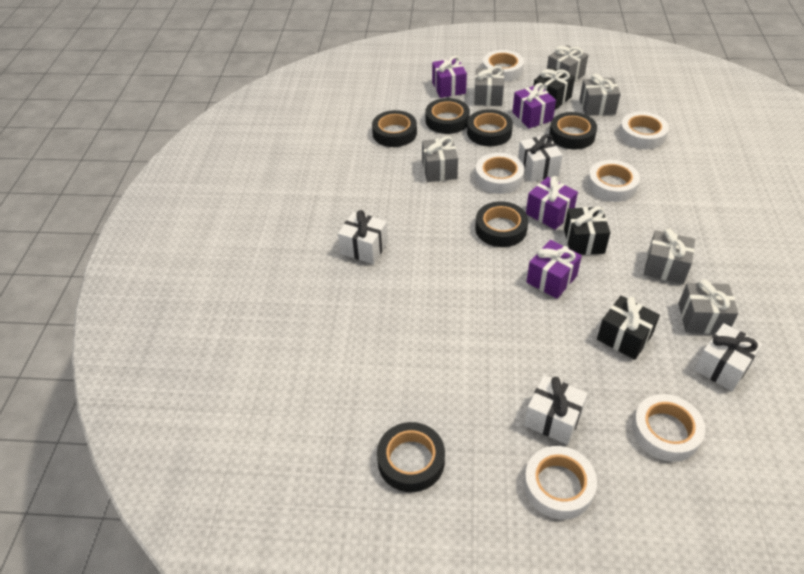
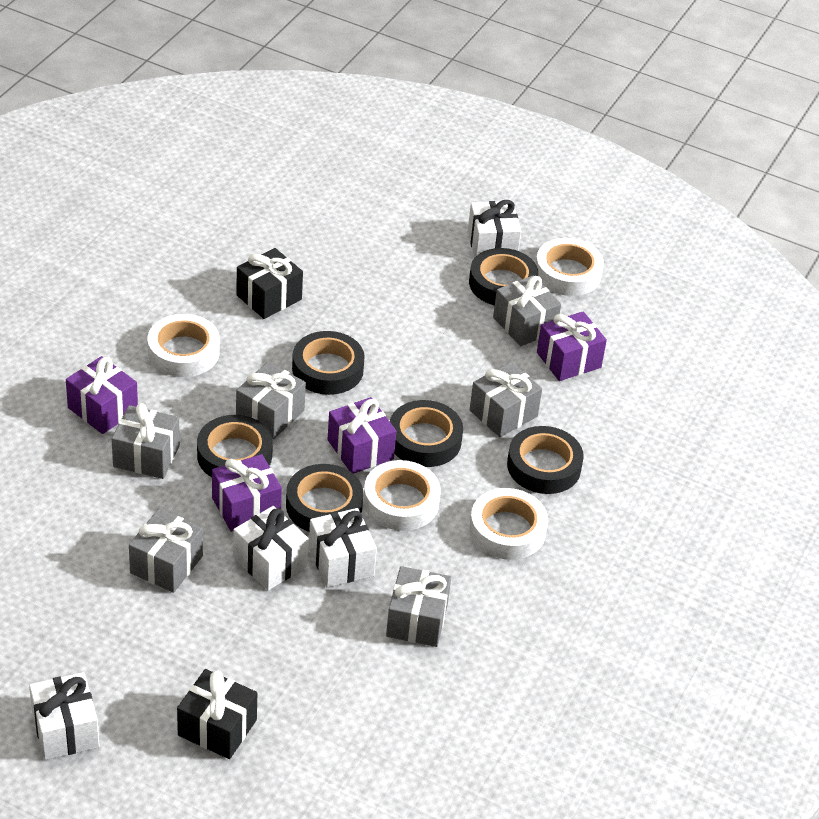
black gift: [534,67,575,110] [564,206,610,255] [597,296,660,360] = 3 -> [177,669,257,759] [236,248,303,319] = 2
white tape: [475,153,525,194] [482,50,524,82] [524,446,597,519] [587,160,640,202] [619,112,669,149] [632,394,705,462] = 6 -> [147,314,220,377] [363,460,441,531] [469,488,548,560] [536,238,604,296] = 4

